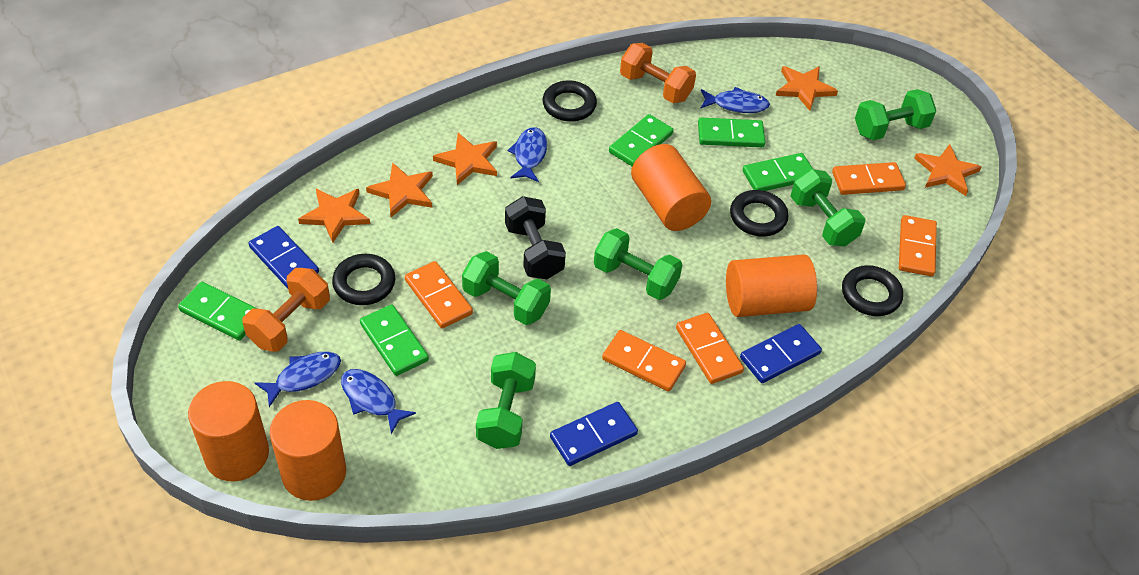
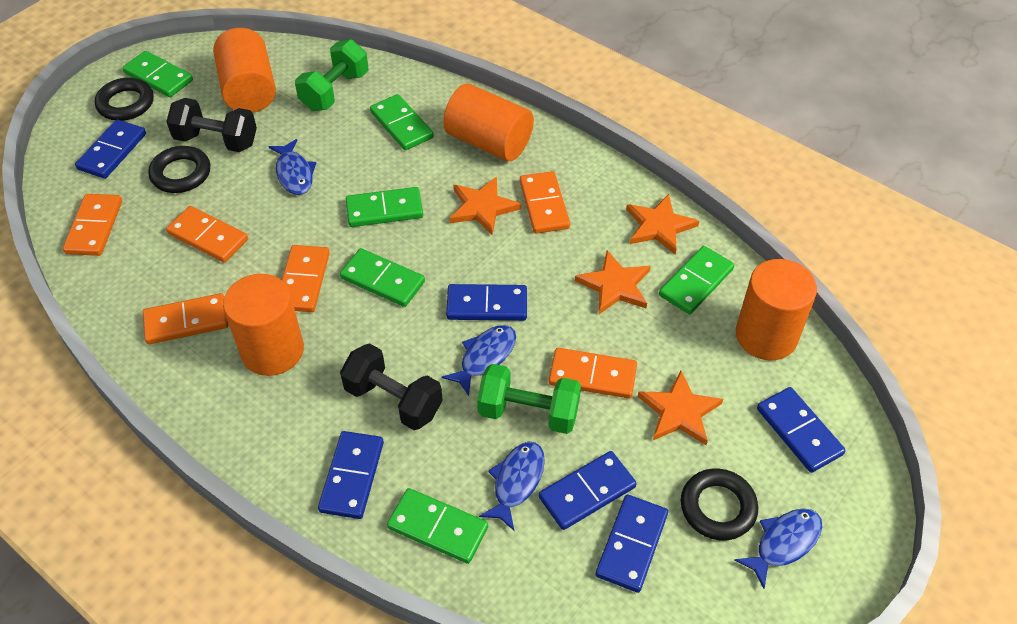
black dumbbell: [505,196,566,279] = 1 -> [166,98,257,152] [340,343,443,430] = 2
black ring: [332,254,395,305] [543,80,597,122] [730,190,788,237] [842,265,903,316] = 4 -> [95,78,154,121] [148,146,210,193] [681,468,758,540] = 3
blue domino: [248,226,319,289] [550,402,638,466] [740,324,822,383] = 3 -> [75,120,146,179] [318,431,384,519] [446,284,527,321] [539,451,637,530] [596,494,668,593] [757,387,846,473] = 6
green domino: [178,282,257,341] [360,304,429,376] [609,114,673,166] [698,118,765,147] [743,153,813,191] = 5 -> [122,51,193,97] [340,248,425,307] [346,187,423,227] [370,94,434,150] [387,488,488,564] [659,246,734,314] = 6
green dumbbell: [462,251,551,325] [476,352,536,449] [594,228,682,300] [791,169,865,246] [855,89,936,140] = 5 -> [295,39,369,111] [477,364,581,434] = 2
orange domino: [405,261,473,329] [602,330,686,392] [676,313,744,384] [832,162,906,195] [899,215,937,277] = 5 -> [63,194,122,256] [143,293,228,344] [166,206,248,262] [282,245,330,312] [520,171,570,234] [549,348,637,399] = 6
orange dumbbell: [242,268,330,352] [620,43,696,103] = 2 -> none = 0
orange star: [298,189,370,243] [366,162,433,217] [433,133,497,185] [775,66,838,111] [914,144,981,196] = 5 -> [450,177,521,235] [575,250,651,314] [626,194,699,255] [638,371,723,445] = 4

